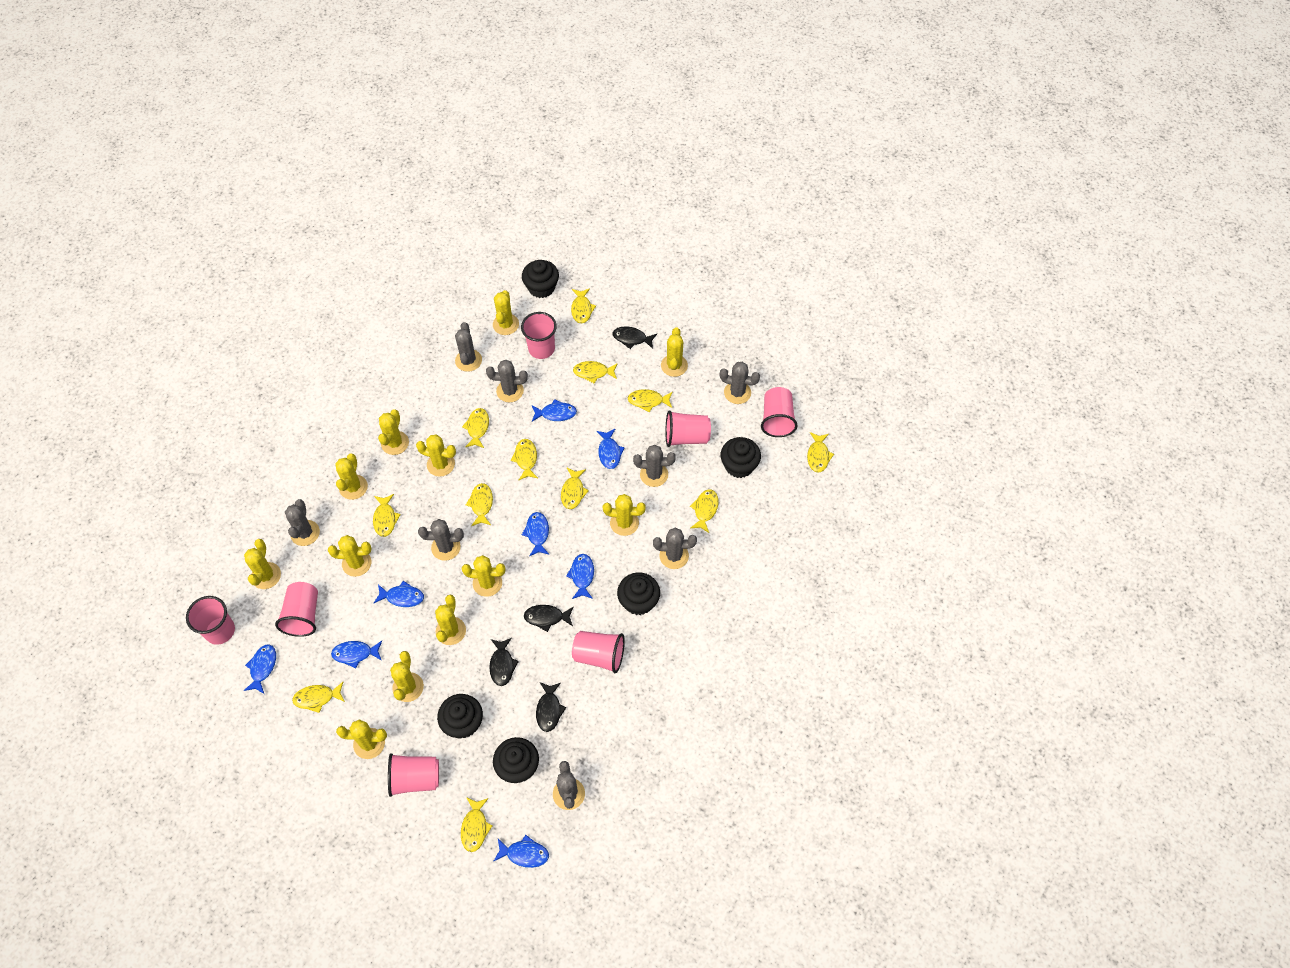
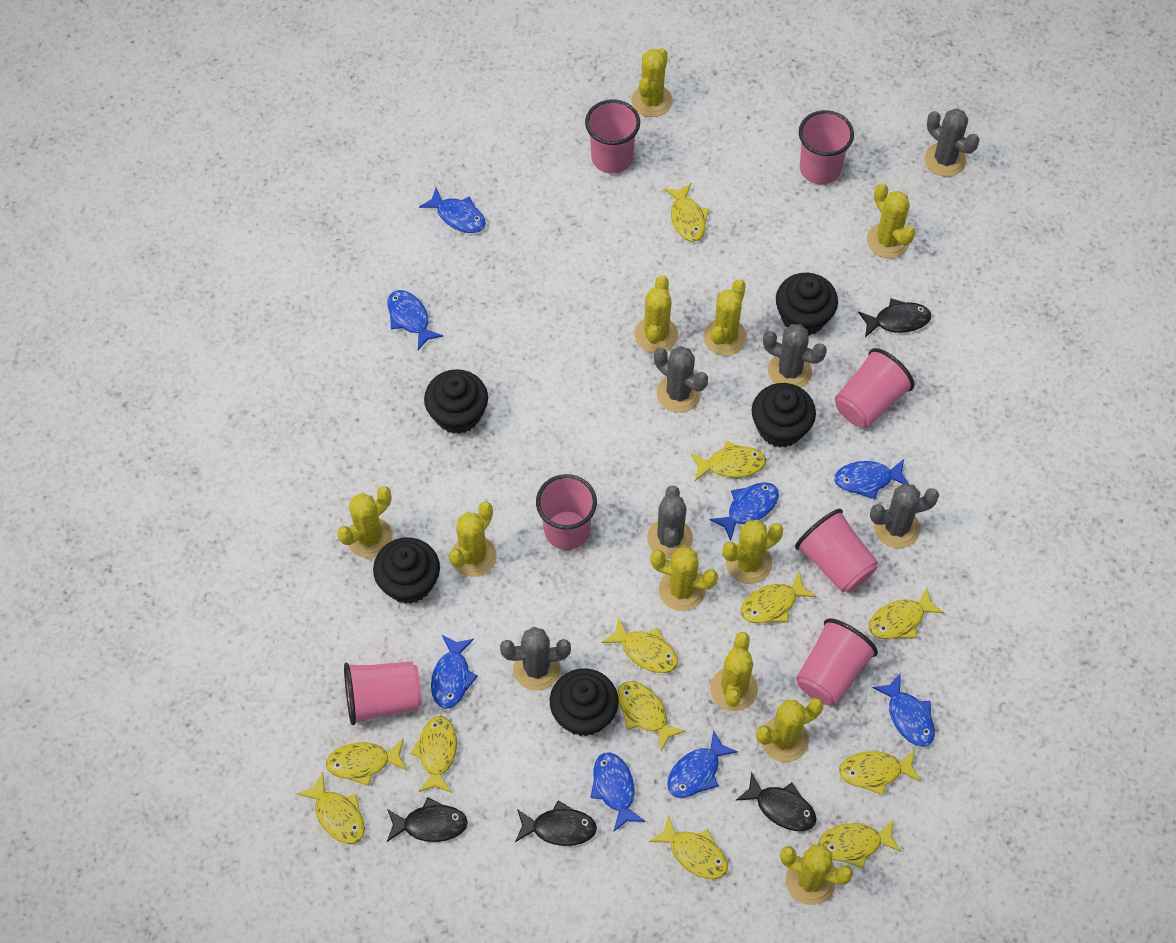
grey cactus: [285,499,320,546] [418,519,464,561] [455,322,482,372] [486,360,528,402] [553,761,585,810] [633,445,676,487] [653,528,697,569] [720,362,760,404] = 8 -> [500,627,571,691] [647,486,693,559] [654,346,708,413] [763,324,827,388] [870,483,939,548] [925,108,980,177] = 6
yellow cactus: [244,539,281,589] [328,535,372,577] [335,454,368,500] [336,719,387,759] [378,409,409,455] [390,651,424,702] [416,434,456,477] [435,595,466,645] [462,555,505,597] [493,290,519,335] [603,494,646,536] [661,327,688,377] = 12 -> [337,486,393,558] [449,502,497,577] [632,48,672,117] [635,275,678,353] [651,547,718,611] [704,279,747,356] [710,632,758,711] [722,520,783,584] [756,698,823,762] [780,845,853,905] [867,183,915,258] = 11

